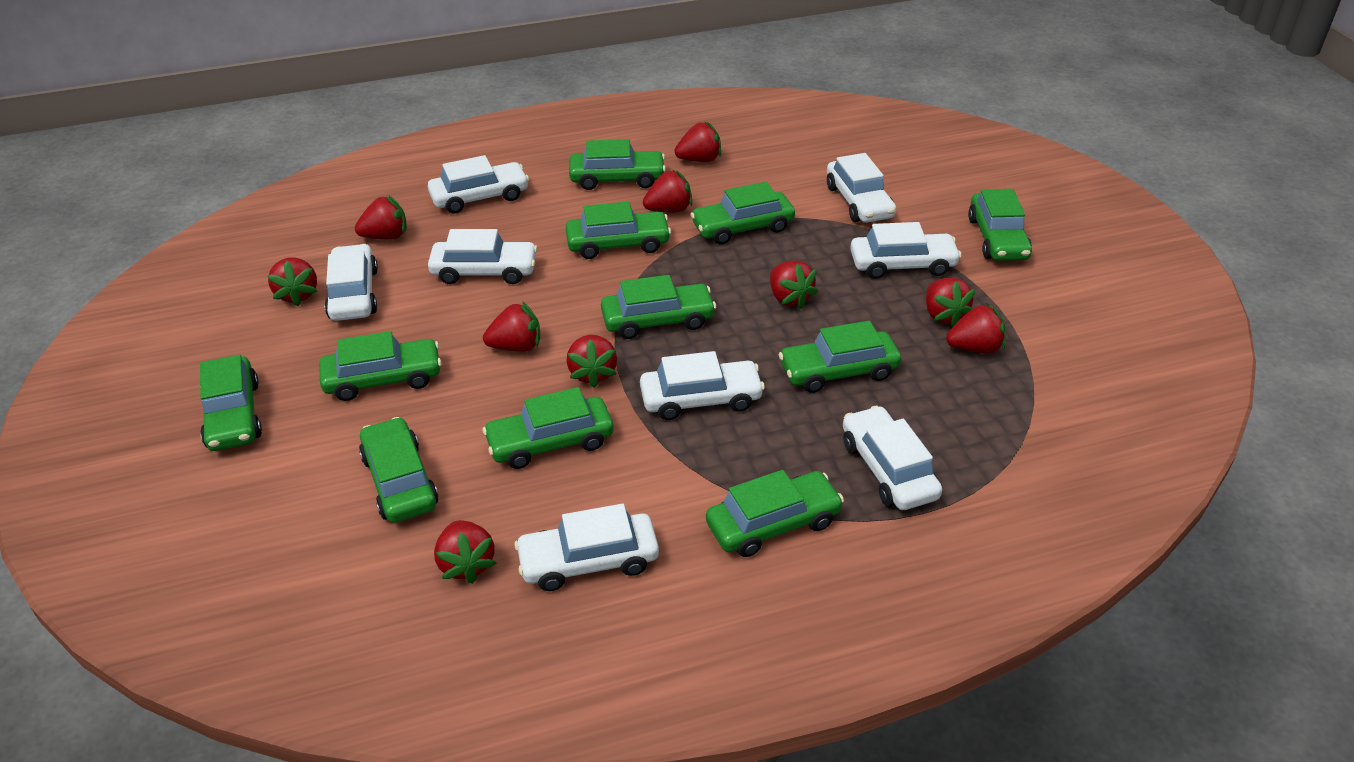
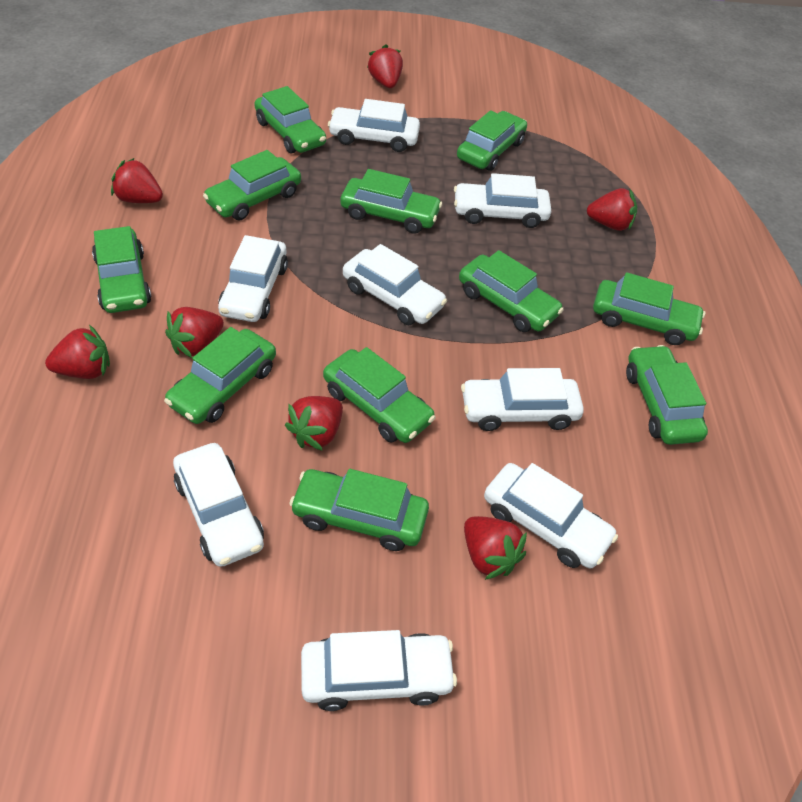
red strawberry: [267,257,317,306] [355,195,407,239] [434,520,497,584] [483,301,540,352] [567,335,617,388] [643,169,692,212] [675,122,721,162] [770,260,818,309] [926,278,975,327] [946,303,1006,353] = 10 -> [45,325,110,379] [111,158,163,203] [165,307,224,358] [285,396,343,451] [367,44,403,88] [464,516,527,580] [587,188,637,231] = 7

